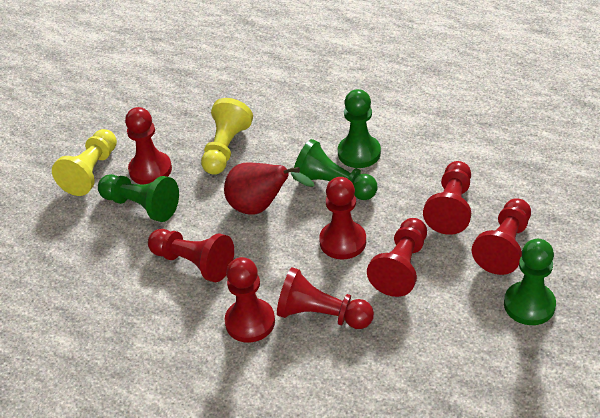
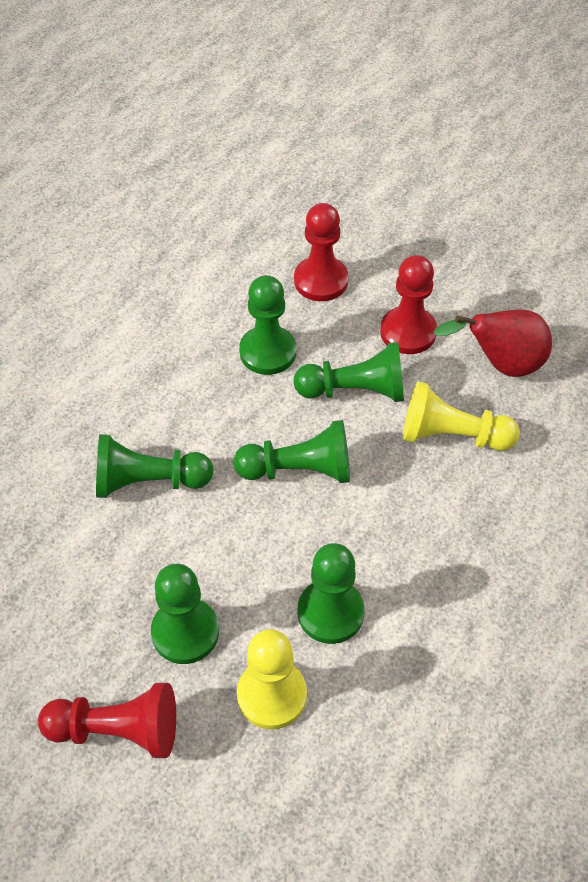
green pawn: [98,174,179,222] [293,139,378,200] [338,89,381,168] [504,239,556,325] = 4 -> [96,434,213,498] [151,564,219,664] [234,420,350,483] [239,275,296,375] [294,342,404,402] [298,543,365,644] = 6
red pawn: [125,107,172,185] [148,229,234,282] [225,257,275,343] [277,267,374,329] [319,177,366,259] [367,218,427,297] [423,161,471,235] [472,198,531,275] = 8 -> [38,683,176,758] [294,203,348,301] [380,255,437,354] = 3

